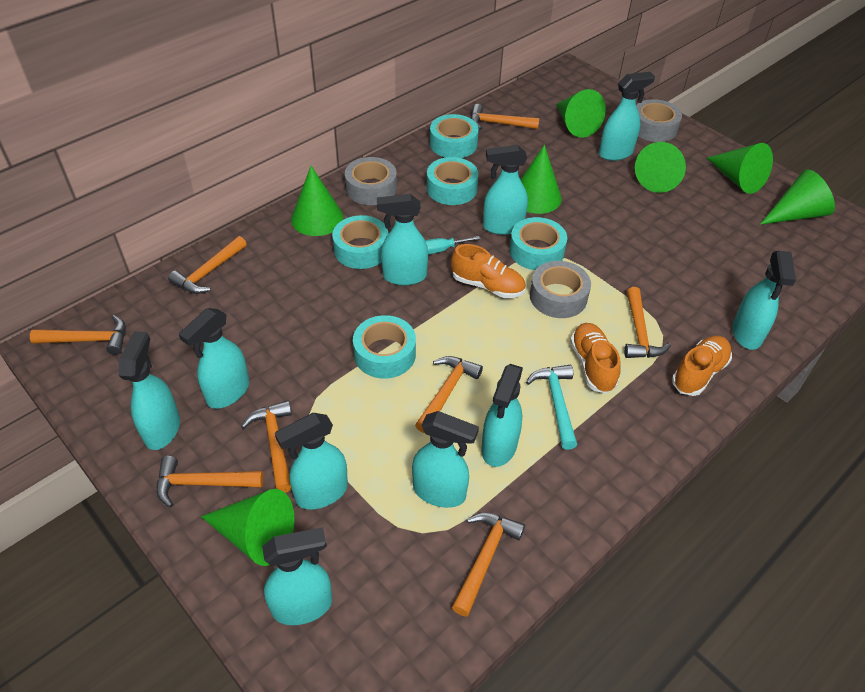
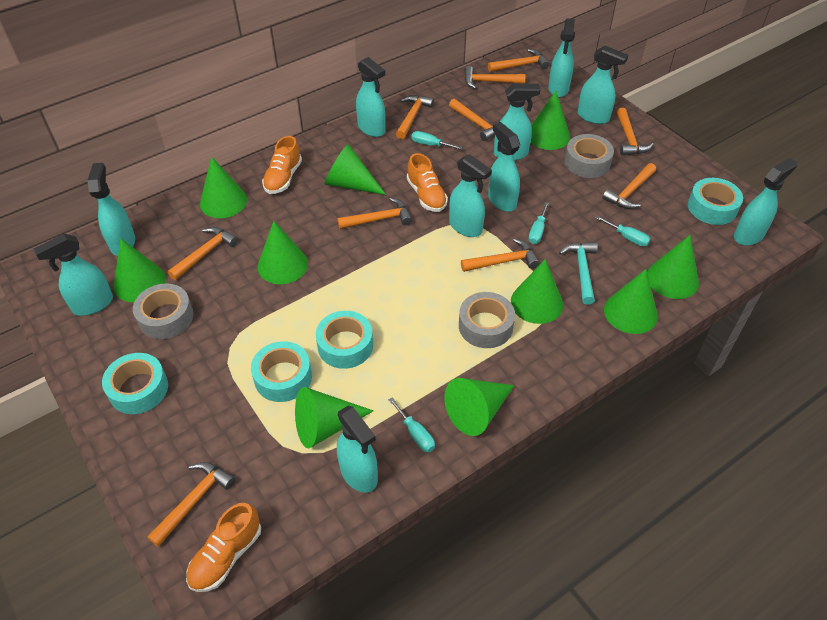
green cone: [201,489,295,566] [291,166,344,236] [520,145,562,214] [556,89,606,138] [635,142,686,193] [707,143,773,194] [760,169,835,225] = 7 -> [113,238,166,302] [200,156,247,218] [258,221,308,284] [295,387,373,448] [325,144,386,195] [444,378,514,436] [511,259,563,324] [530,91,570,150] [604,269,658,334] [647,235,699,299] = 10
orange hammer: [30,315,126,355] [156,456,264,508] [168,236,247,294] [241,400,292,493] [415,356,483,433] [452,512,525,617] [471,104,539,130] [624,287,671,358] = 8 -> [147,462,236,547] [168,227,238,280] [337,198,412,229] [396,95,434,139] [449,99,501,141] [461,238,540,272] [464,66,525,89] [488,49,550,72] [602,163,656,209] [617,108,654,156] = 10
turquoise screwdriver: [425,236,480,255] = 1 -> [389,397,435,452] [412,131,462,149] [528,202,549,244] [596,216,651,246] = 4
turquoise tape: [332,215,389,269] [353,315,416,379] [427,157,478,205] [430,114,479,158] [510,217,567,270] = 5 -> [102,353,168,414] [251,341,312,402] [316,311,373,369] [688,178,743,225] = 4

